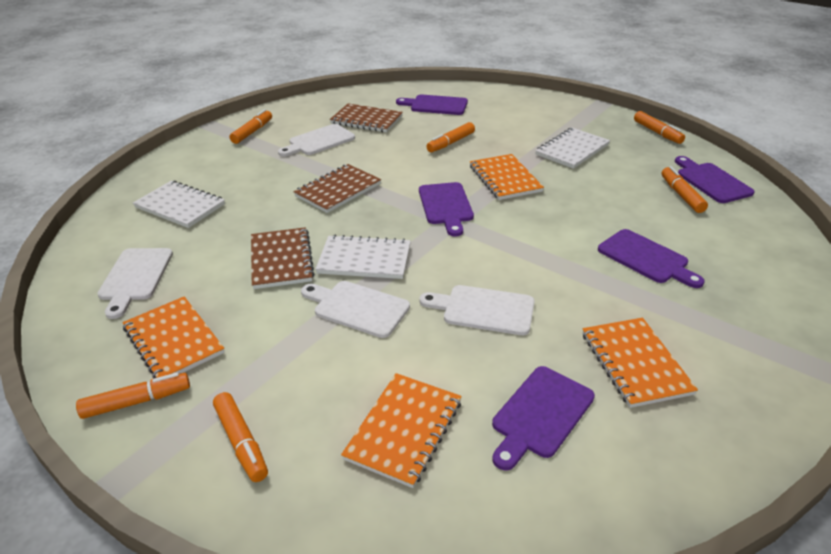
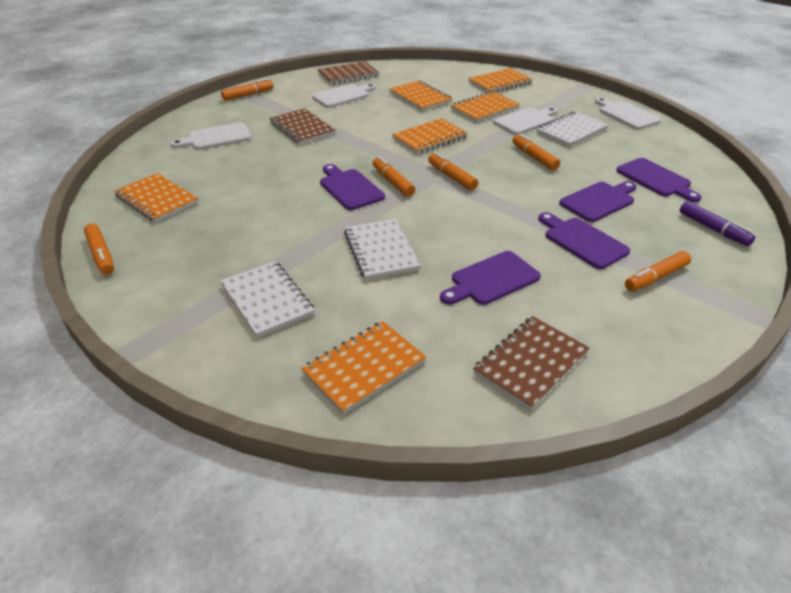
orange notebook: [123,296,225,378] [341,373,462,488] [470,154,544,200] [582,318,698,408] = 4 -> [114,173,198,223] [301,321,426,414] [389,80,453,111] [392,118,468,154] [451,91,520,122] [468,68,533,93] = 6
purple marker: none = 0 -> [680,201,756,246] = 1

